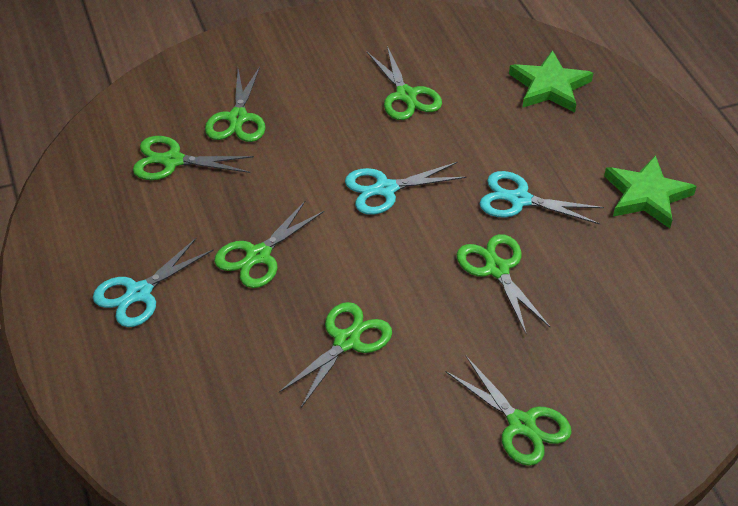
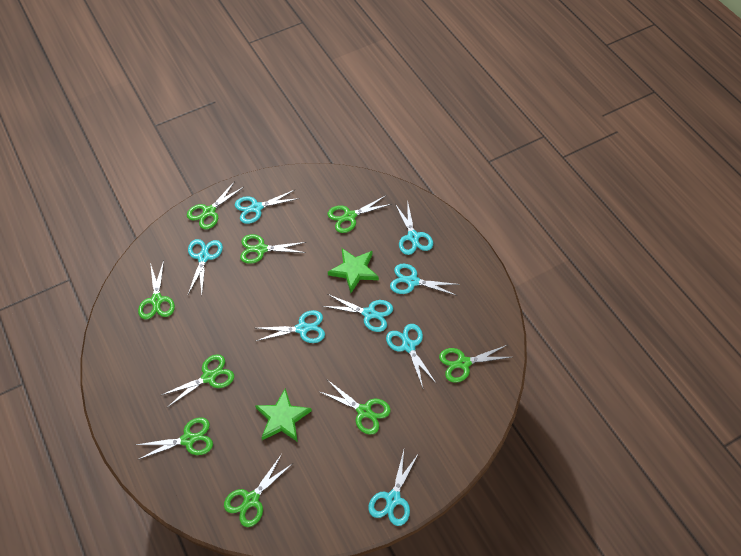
green scissors: [133,136,254,180] [205,67,265,142] [214,201,324,288] [279,302,392,408] [367,46,442,120] [445,356,572,466] [456,234,550,333] = 7 -> [136,417,213,460] [138,260,175,319] [162,354,234,407] [187,181,244,230] [224,454,293,527] [240,234,306,264] [318,380,391,435] [328,195,392,233] [439,345,512,383] = 9
turquoise scissors: [93,237,214,327] [345,162,467,215] [479,171,604,224] = 3 -> [188,239,223,294] [235,189,300,224] [256,310,325,343] [323,294,393,332] [368,450,419,526] [386,324,437,388] [390,264,460,296] [395,204,433,255] = 8

